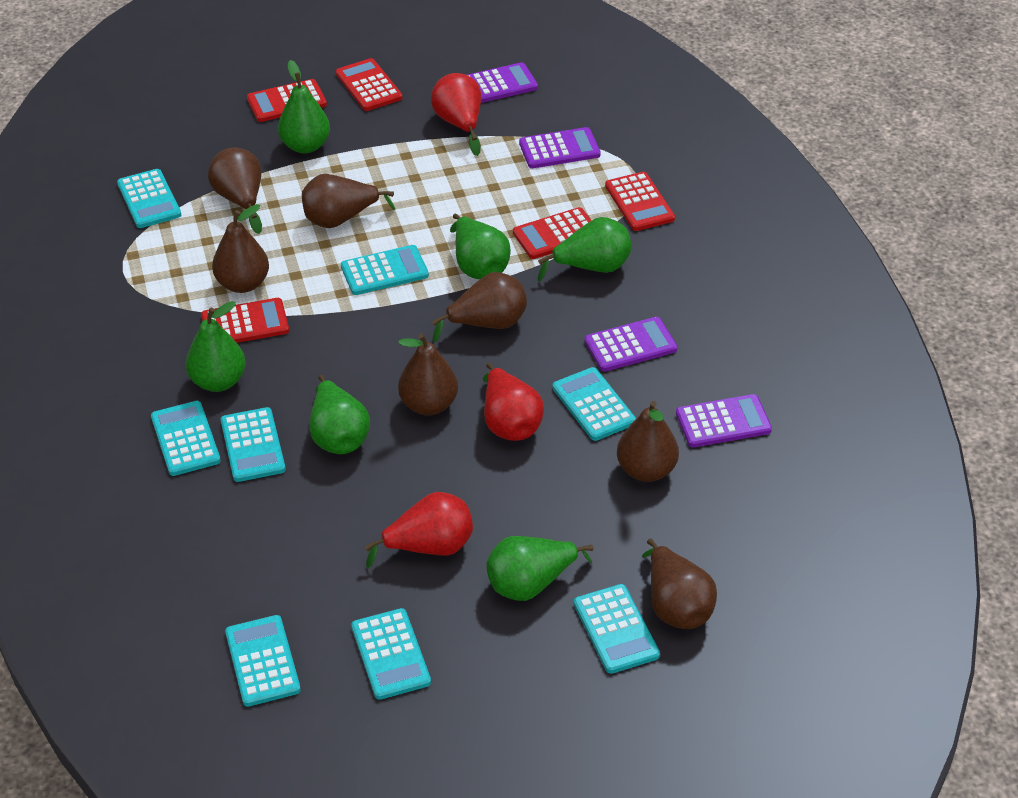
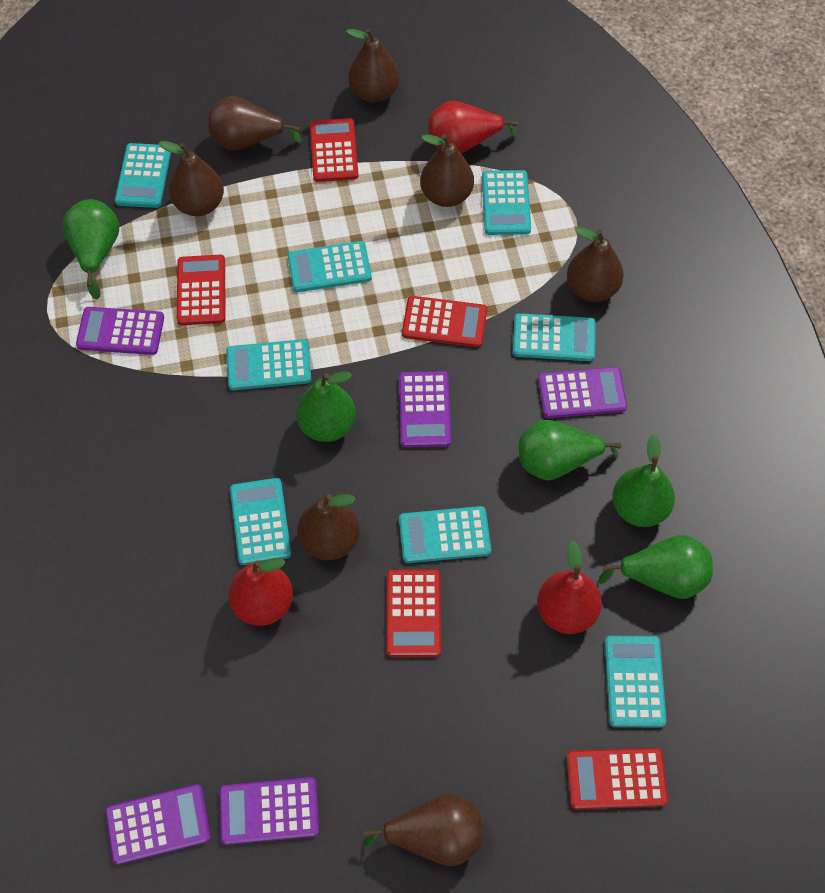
green pear: [186,301,246,392] [278,60,330,153] [309,375,370,454] [450,214,511,280] [486,536,594,601] [538,217,631,281] = 6 -> [63,199,119,300] [296,371,356,442] [519,420,621,480] [598,535,713,599] [612,434,675,527] = 5
purple calculator: [468,62,538,103] [519,127,601,168] [584,317,677,372] [676,394,772,447] = 4 -> [76,307,164,355] [105,784,211,865] [219,777,319,845] [399,371,451,448] [538,367,627,418] = 5

